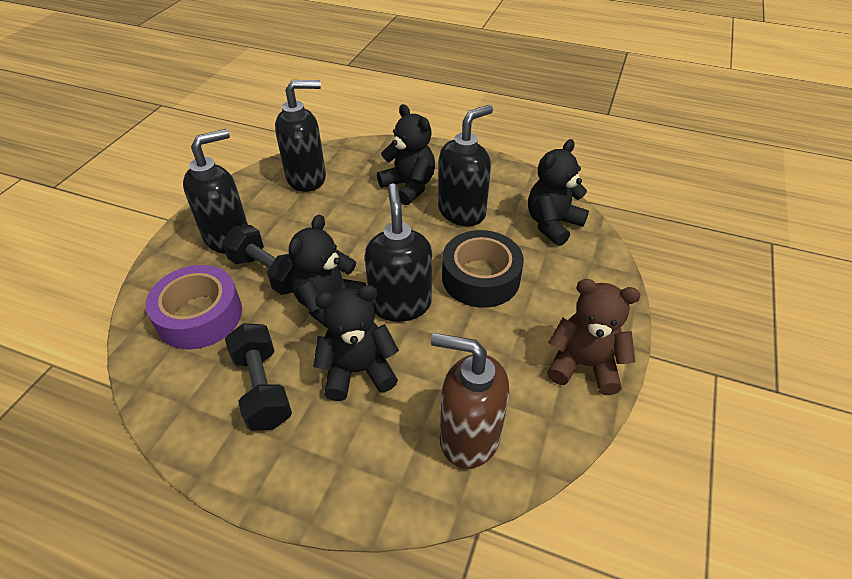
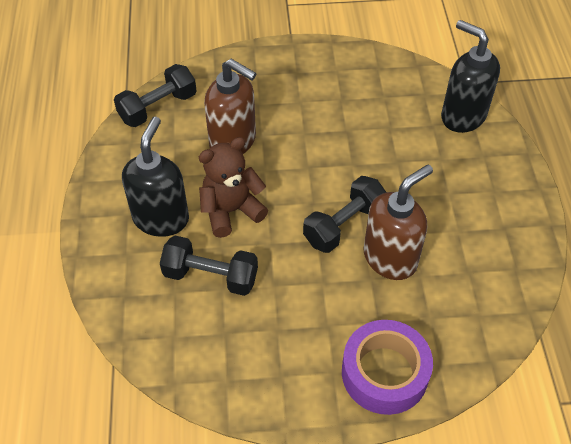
black dumbbell: [222,225,295,295] [225,323,292,431] = 2 -> [114,64,197,127] [160,236,258,296] [303,176,387,253] = 3
black soap dispenser: [183,129,248,254] [275,80,326,192] [365,183,432,322] [438,105,493,226] = 4 -> [122,117,189,237] [441,20,500,133] = 2
black tape: [442,230,524,308] = 1 -> none = 0
black teddy bear: [289,214,366,328] [313,285,399,401] [377,104,435,205] [528,139,589,246] = 4 -> none = 0
brown soap dispenser: [431,333,509,469] = 1 -> [204,59,256,154] [363,165,433,280] = 2

